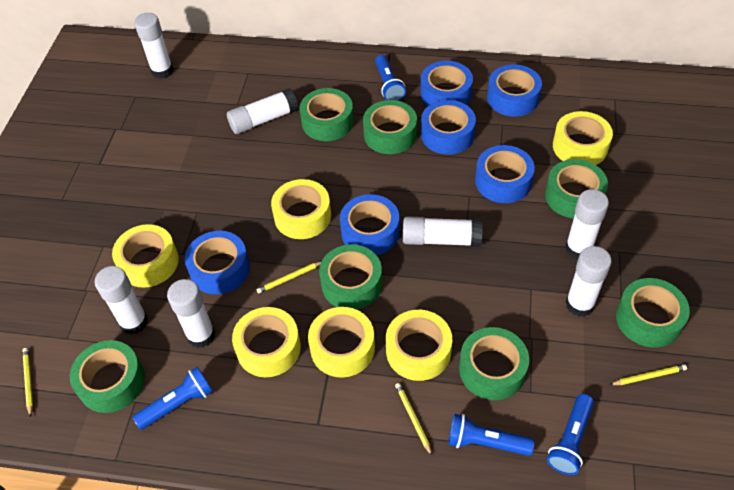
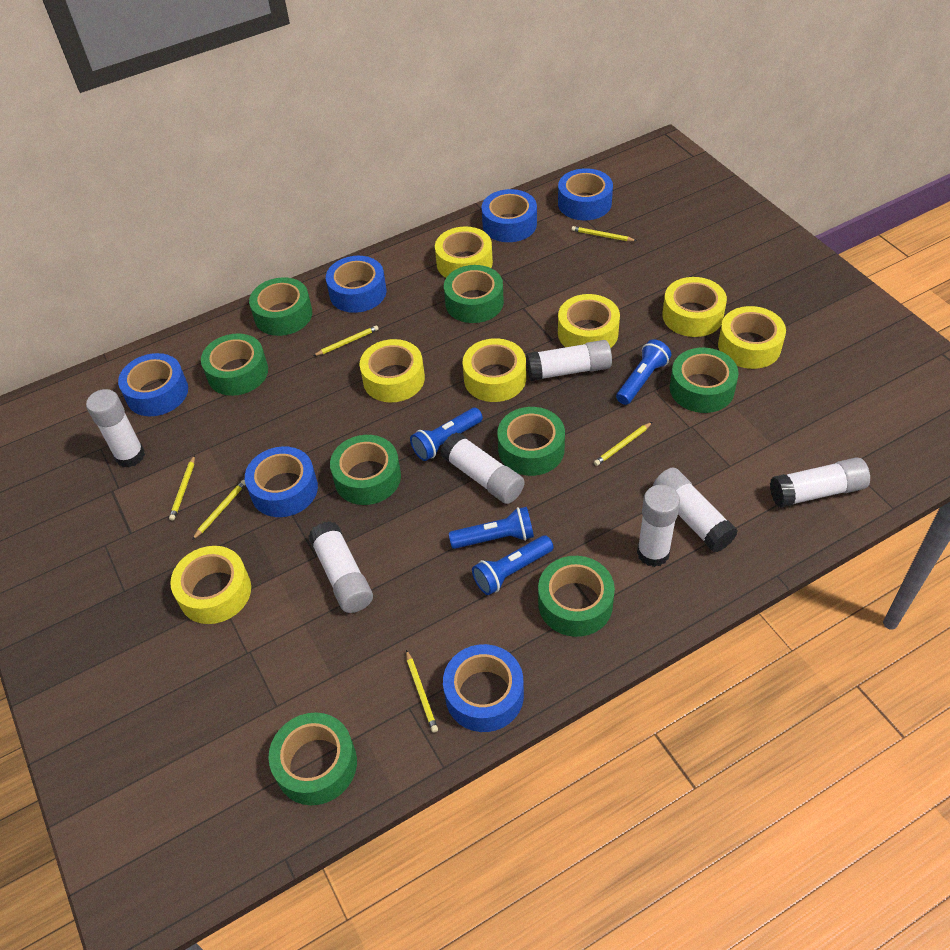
green tape: [70,340,145,413] [300,88,354,141] [319,245,382,310] [363,100,417,154] [459,327,529,400] [545,159,608,219] [616,278,690,348] = 7 -> [201,333,268,396] [249,277,312,336] [269,712,357,805] [330,435,401,505] [444,265,504,323] [497,407,565,476] [538,556,615,637] [670,348,739,413] = 8
yellow pencil: [22,348,33,417] [257,261,322,293] [395,383,432,456] [610,364,687,385] = 4 -> [169,455,195,521] [192,480,246,540] [313,325,378,356] [406,650,438,733] [572,226,637,241] [594,422,652,466] = 6
yellow tape: [112,224,179,288] [232,307,301,377] [271,179,331,239] [308,307,375,377] [386,310,452,381] [553,111,613,165] = 6 -> [170,546,251,624] [360,339,425,403] [435,227,493,278] [462,338,526,402] [558,294,620,348] [662,277,727,337] [718,306,786,369] = 7

